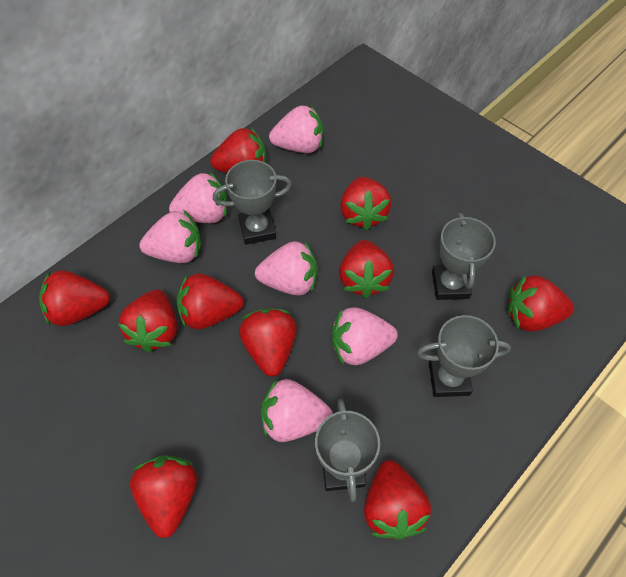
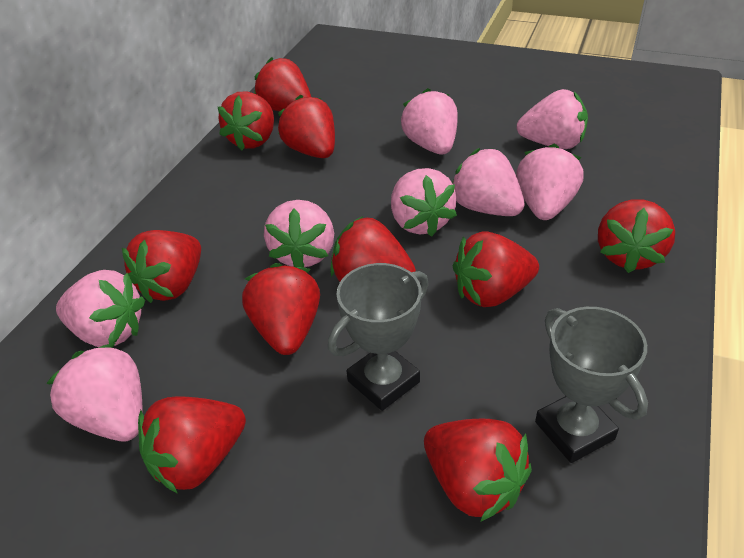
grey trophy: [213,160,292,245] [315,399,380,502] [417,315,511,397] [432,213,496,300] = 4 -> [328,263,429,411] [535,307,648,463] = 2
pink strawberry: [139,209,201,263] [169,171,228,223] [255,241,317,296] [261,379,333,442] [269,105,323,153] [332,307,398,365] = 6 -> [46,343,142,441] [56,270,145,347] [264,200,334,267] [391,168,457,237] [401,88,457,154] [452,148,524,216] [516,89,588,149] [516,143,584,220] = 8

